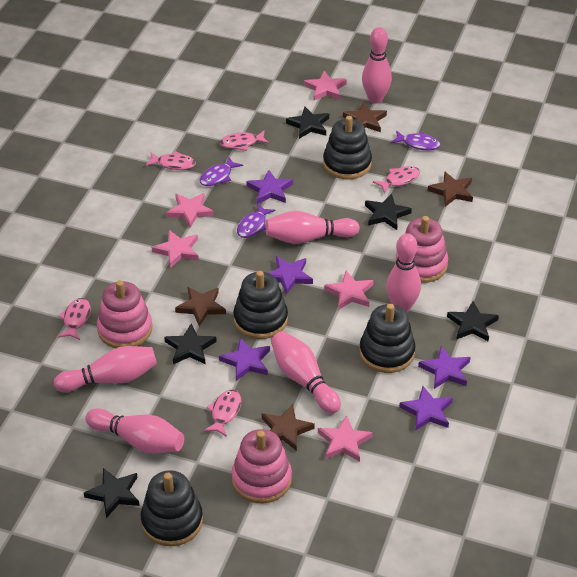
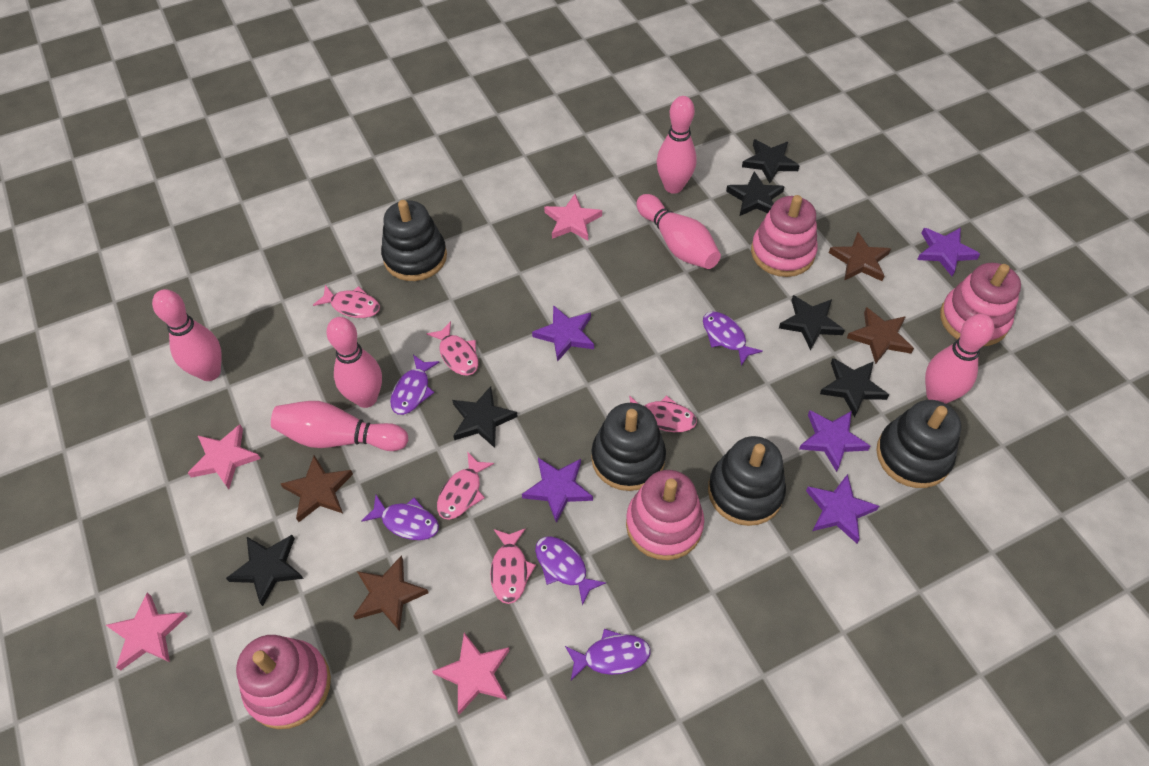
black star: [84,468,140,518] [164,324,217,364] [286,107,329,139] [365,194,412,230] [447,301,499,341] = 5 -> [226,535,304,606] [452,386,518,448] [726,171,785,216] [742,139,800,183] [779,295,845,351] [820,358,889,417] = 6
pink stacking toy: [97,280,152,348] [231,429,292,504] [395,216,448,283] = 3 -> [236,635,331,729] [626,470,704,560] [751,195,818,277] [940,263,1021,346] = 4
pink star: [152,230,199,268] [166,193,214,228] [304,71,347,100] [318,415,373,462] [324,271,374,310] = 5 -> [106,593,188,671] [188,425,261,489] [432,633,510,715] [544,194,602,241] = 4
purple fish: [200,156,243,186] [237,203,276,238] [391,130,440,150] = 3 -> [361,495,439,540] [390,355,440,415] [535,536,606,606] [565,629,651,680] [703,312,763,366] = 5

